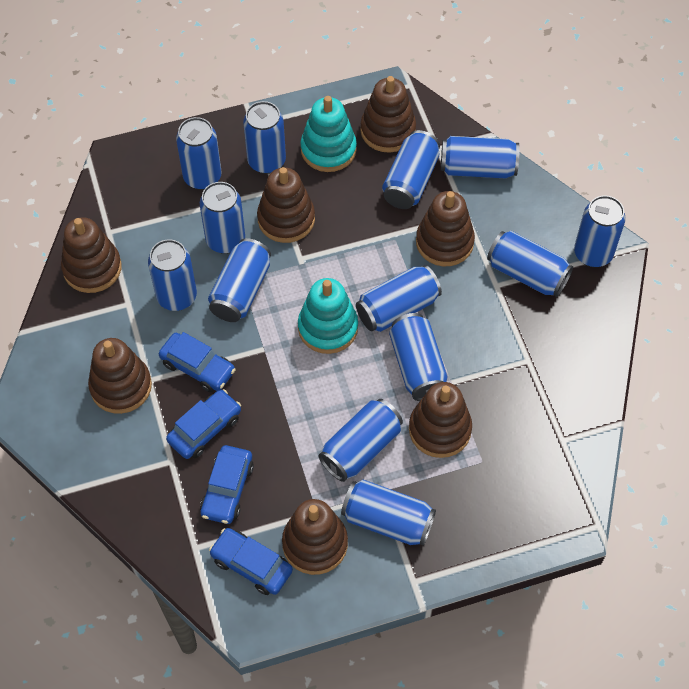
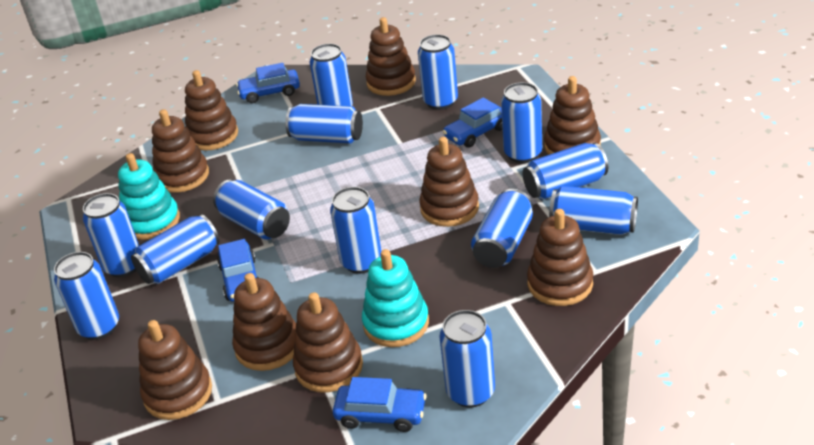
brown stacking toy: [61,217,122,293] [88,338,152,414] [257,167,315,243] [282,499,348,575] [360,76,416,153] [409,382,472,458] [416,191,475,266] = 7 -> [138,320,212,420] [152,109,209,193] [185,70,238,151] [232,273,296,371] [293,292,363,393] [366,17,416,96] [419,137,479,227] [527,209,593,306] [544,76,601,155] = 9

